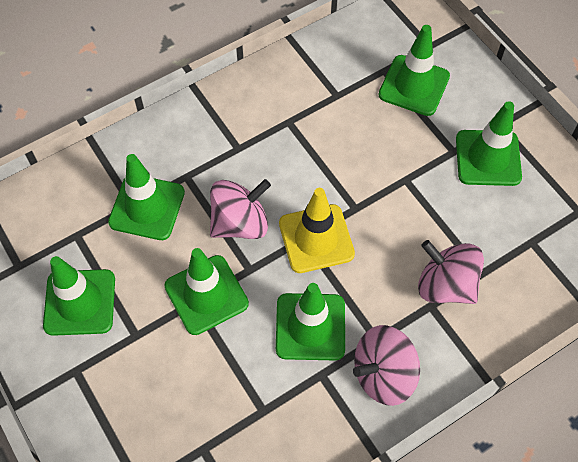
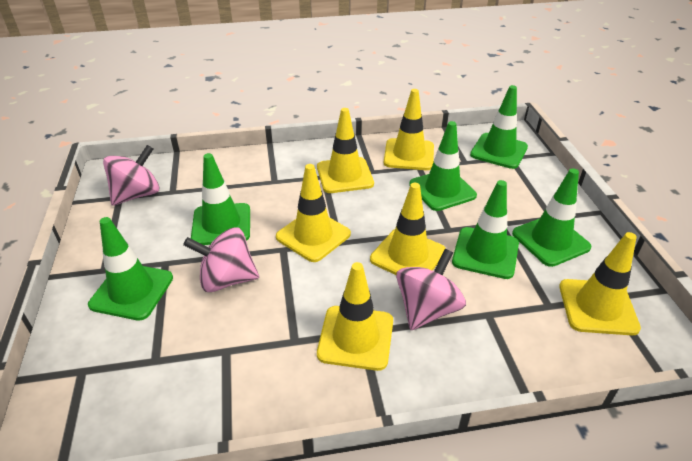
yellow traffic cone: [279,188,355,273] = 1 -> [276,164,351,262] [317,108,374,193] [317,262,393,371] [370,183,446,275] [384,89,434,170] [559,232,641,335] = 6

